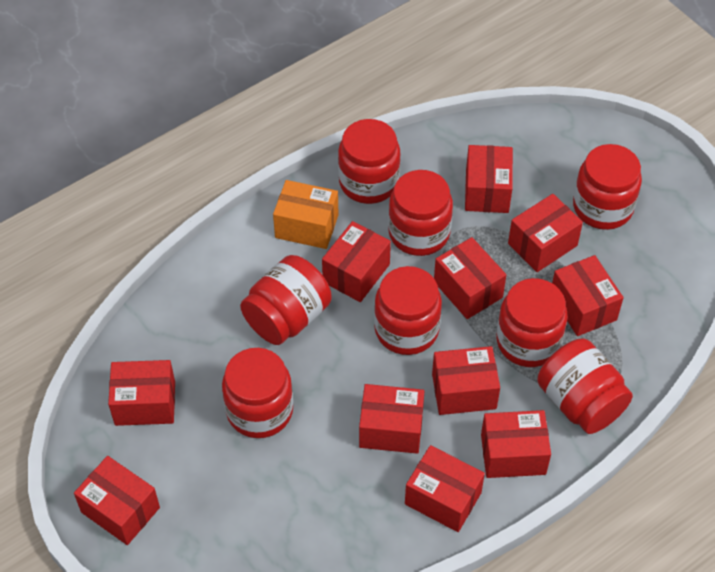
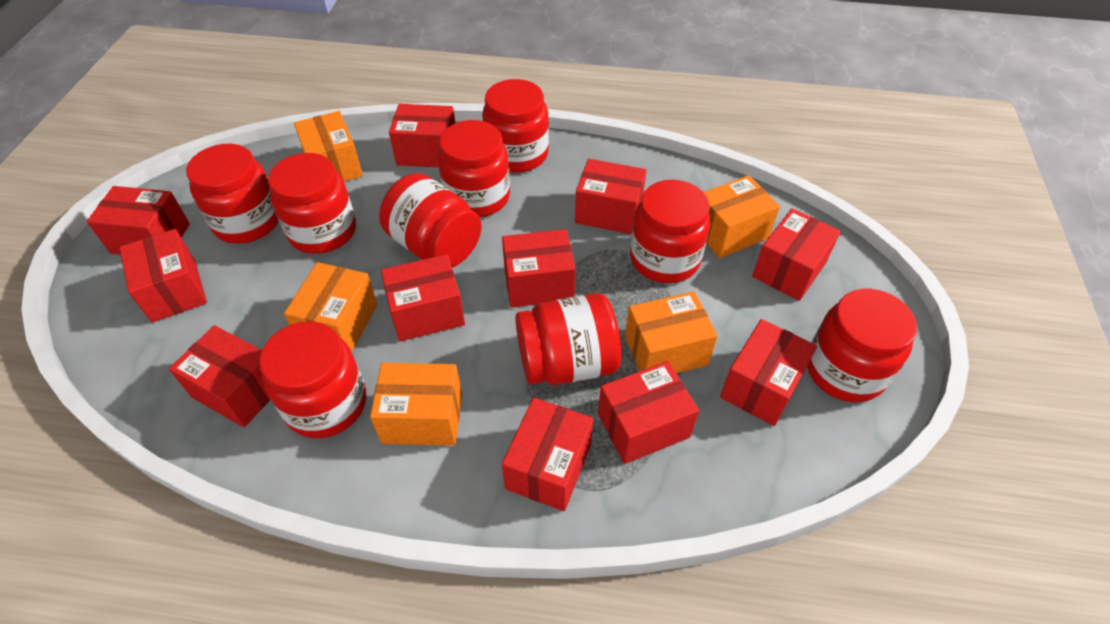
orange box: [273,180,338,249] = 1 -> [284,262,378,352] [294,111,363,182] [370,363,462,446] [625,291,718,373] [704,175,780,258] = 5
red jar: [222,348,293,438] [240,255,332,345] [338,119,401,204] [374,266,442,355] [388,170,453,256] [496,278,568,367] [537,339,633,434] [573,144,642,230] = 8 -> [186,144,279,244] [259,321,367,438] [268,153,356,254] [379,173,482,268] [438,120,510,217] [482,79,549,173] [515,293,621,385] [630,180,710,283] [807,289,917,402] = 9

